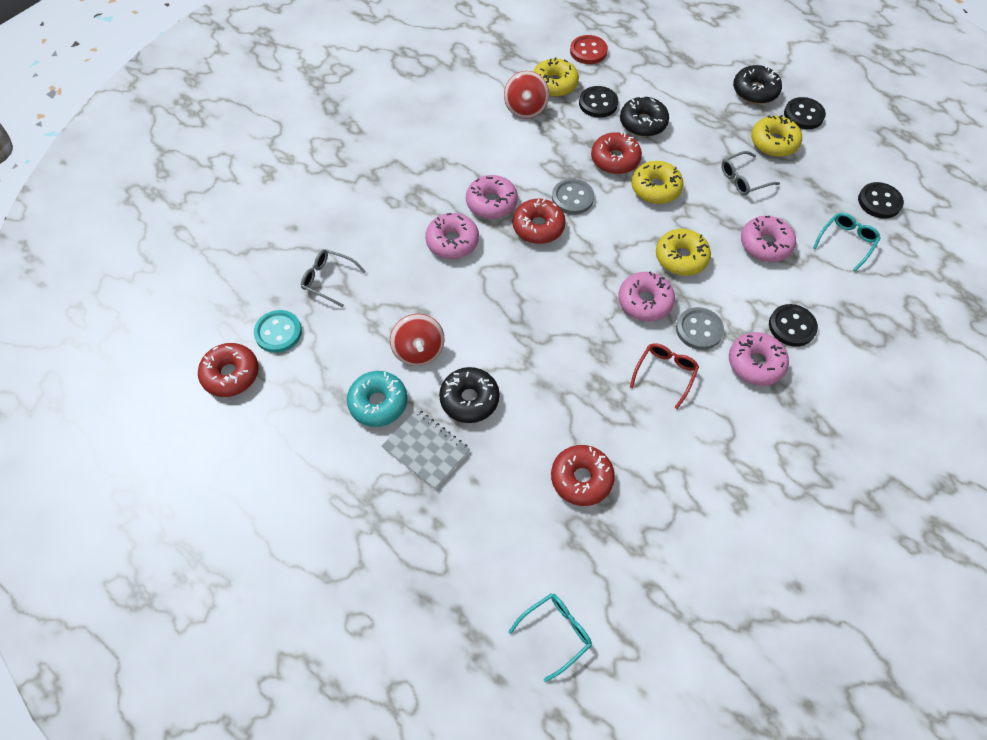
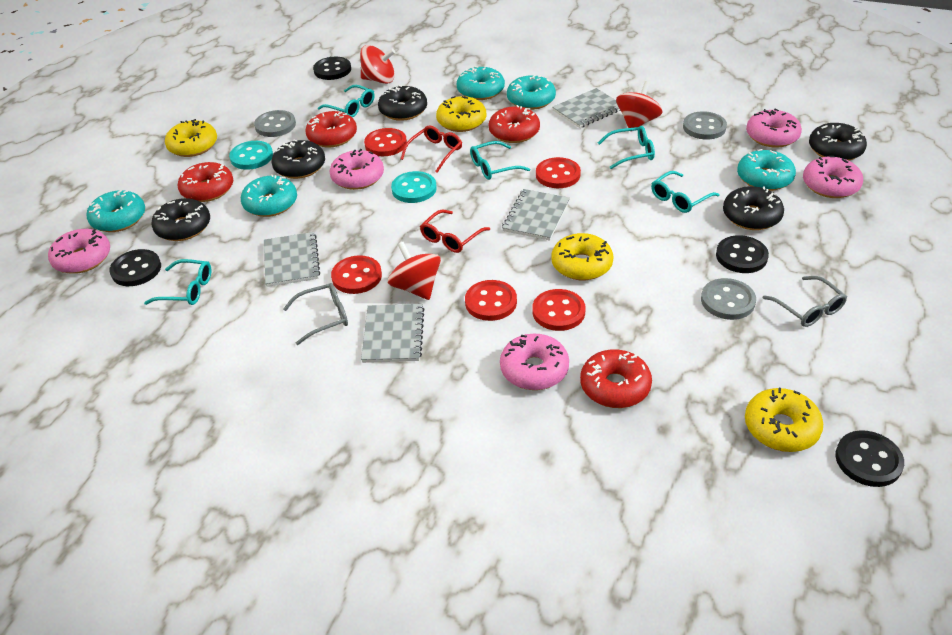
black donut: [439,367,499,423] [620,96,669,137] [733,65,782,104] = 3 -> [151,198,210,241] [272,140,325,179] [378,85,427,121] [723,186,784,230] [809,123,867,161] = 5
grey button: [552,179,594,215] [676,307,724,350] = 2 -> [254,110,296,137] [683,111,727,140] [701,278,756,320] = 3
grey notebook: [382,409,470,489] = 1 -> [264,232,320,287] [361,304,425,363] [502,189,570,241] [552,88,621,128] = 4
red button: [570,35,608,64] = 1 -> [331,255,382,294] [364,128,407,156] [465,280,517,321] [532,289,586,331] [536,157,581,188] = 5
red glasses: [630,343,699,409] = 1 -> [401,126,462,173] [420,210,490,253] = 2
red spinning top: [390,314,445,366] [504,71,549,119] = 2 -> [360,45,395,84] [388,242,441,300] [616,81,663,128] = 3
turquoise button: [254,310,302,353] = 1 -> [229,141,273,170] [391,171,437,203] = 2
turquoise donut: [347,371,408,427] = 1 -> [86,190,145,232] [241,174,297,217] [457,66,505,100] [507,75,556,110] [737,149,796,191] = 5
turquoise glasses: [508,593,592,682] [813,213,881,271] = 2 -> [144,259,211,305] [318,85,375,118] [470,141,530,180] [598,126,655,169] [651,171,719,213] = 5

